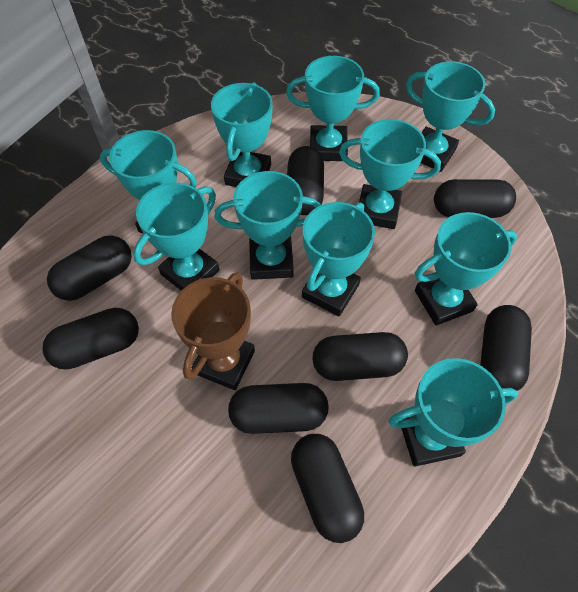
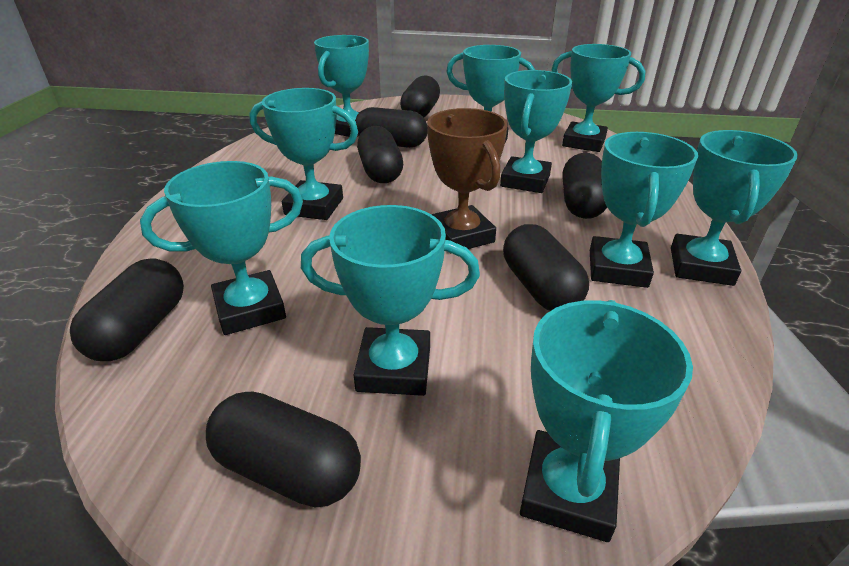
black capsule: [43,308,139,370] [47,235,132,301] [228,383,329,434] [287,146,324,215] [291,434,364,543] [313,332,408,381] [434,179,516,218] [480,305,532,391] = 8 -> [70,259,184,361] [206,392,361,507] [355,107,428,148] [357,126,403,183] [400,75,440,117] [503,224,589,311] [562,153,607,219] = 7

